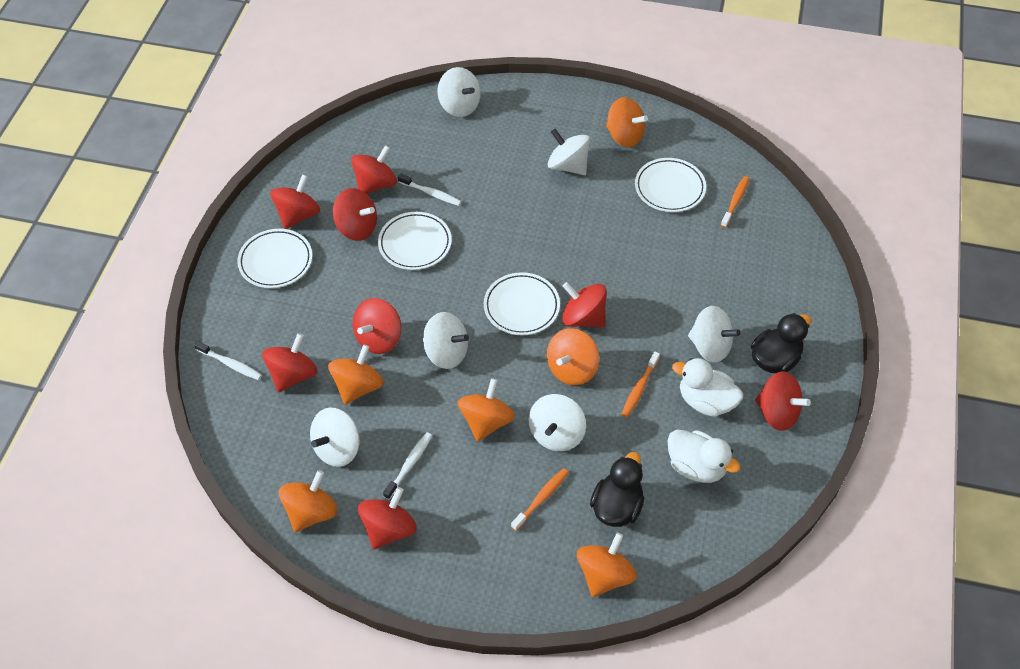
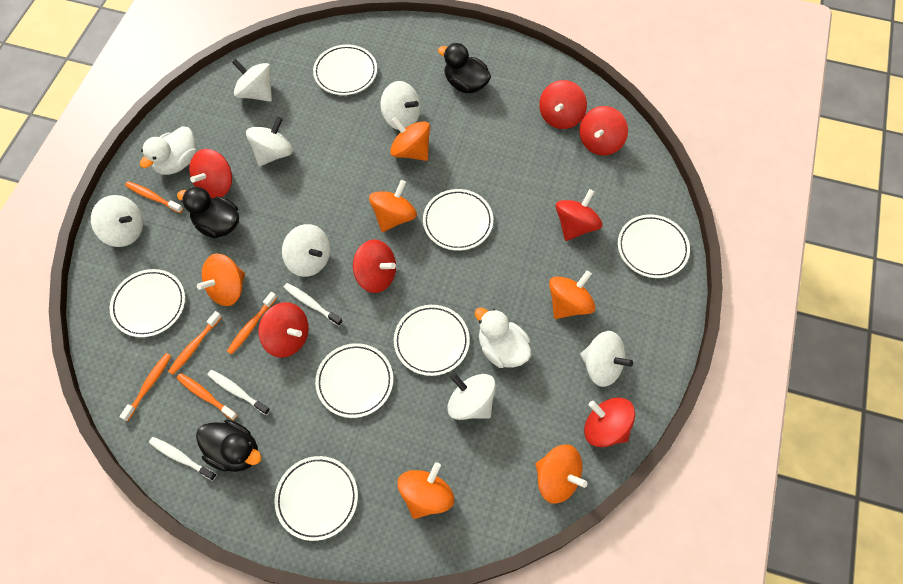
black duck: [590,452,644,527] [751,313,811,373] = 2 -> [177,187,239,239] [196,420,261,472] [438,43,491,93] = 3
orange toothbrush: [511,468,569,531] [622,352,660,417] [721,176,750,228] = 3 -> [119,353,171,421] [125,181,183,213] [168,311,222,375] [177,373,238,420] [227,292,277,355] = 5
red spinning top: [262,333,317,393] [270,174,320,229] [333,188,377,241] [351,145,397,194] [353,298,402,354] [358,487,417,550] [562,282,607,328] [755,372,811,431] = 8 -> [189,149,232,198] [258,302,309,358] [353,239,396,293] [539,80,587,129] [555,189,603,241] [579,106,628,156] [584,398,635,447] = 7
white plate: [237,229,312,288] [378,212,452,270] [484,272,560,335] [635,158,706,212] = 4 -> [110,269,185,337] [274,456,358,541] [313,44,377,95] [315,343,393,418] [394,305,470,376] [423,189,493,251] [618,215,690,278] = 7
white spinning top: [310,408,360,467] [423,312,469,369] [438,67,481,117] [529,394,586,451] [548,129,590,175] [688,306,741,363] = 6 -> [91,195,143,247] [232,59,272,102] [246,117,293,166] [282,224,330,277] [381,81,420,130] [447,373,496,420] [581,331,633,387] = 7

